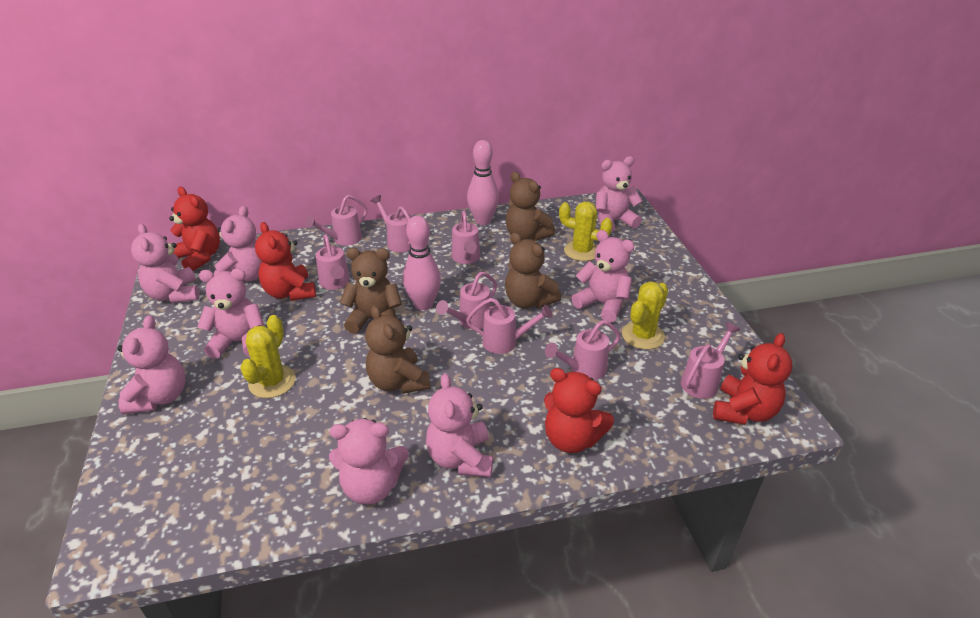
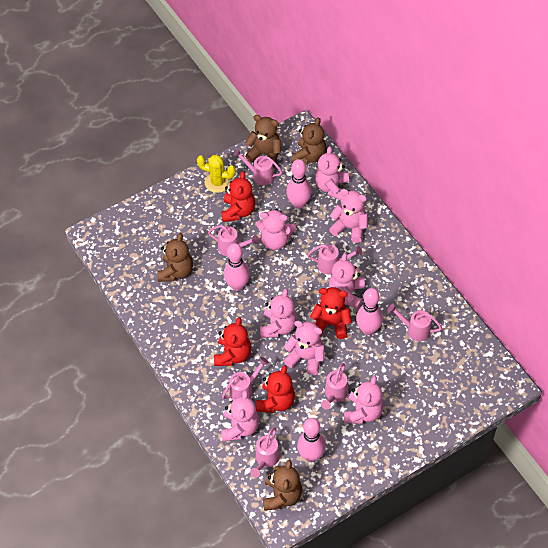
pink bowling pin: [403,216,441,310] [467,140,499,225] = 2 -> [224,243,250,291] [286,159,311,209] [297,418,326,462] [356,288,383,335] = 4
pink watering can: [305,195,367,246] [316,234,350,290] [371,195,412,253] [436,272,497,329] [451,211,480,264] [466,298,553,354] [545,320,621,380] [681,322,740,399] = 8 -> [208,225,259,256] [222,357,269,400] [233,149,282,185] [250,427,280,478] [307,244,362,274] [321,363,348,410] [388,304,442,341] = 7
yellow cactus: [240,315,296,398] [559,201,613,261] [622,281,668,350] = 3 -> [197,155,236,193] = 1

